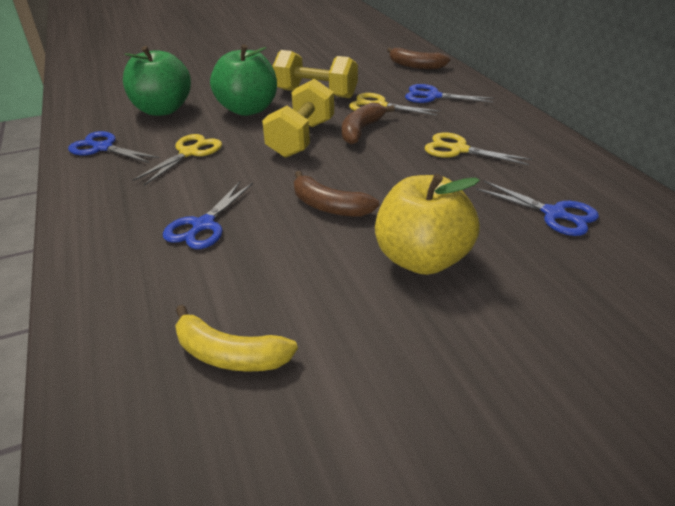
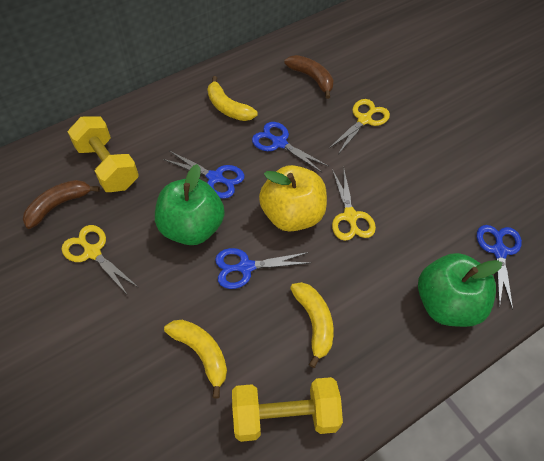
brown banana: [294,171,379,217] [342,102,395,145] [387,47,450,69] = 3 -> [23,180,100,229] [284,55,333,99] = 2
yellow banana: [175,305,298,372] = 1 -> [164,320,227,399] [207,76,257,121] [290,282,334,368] = 3

